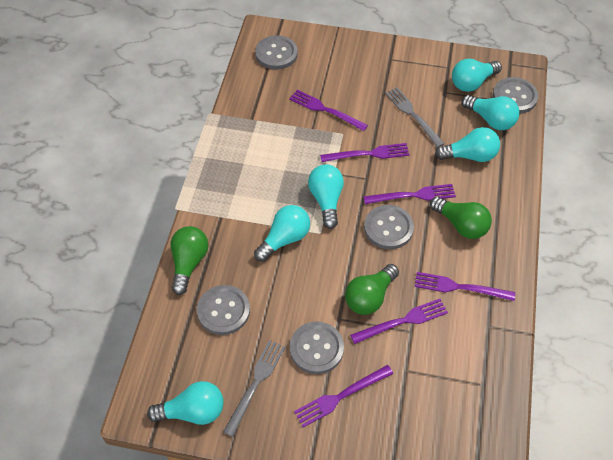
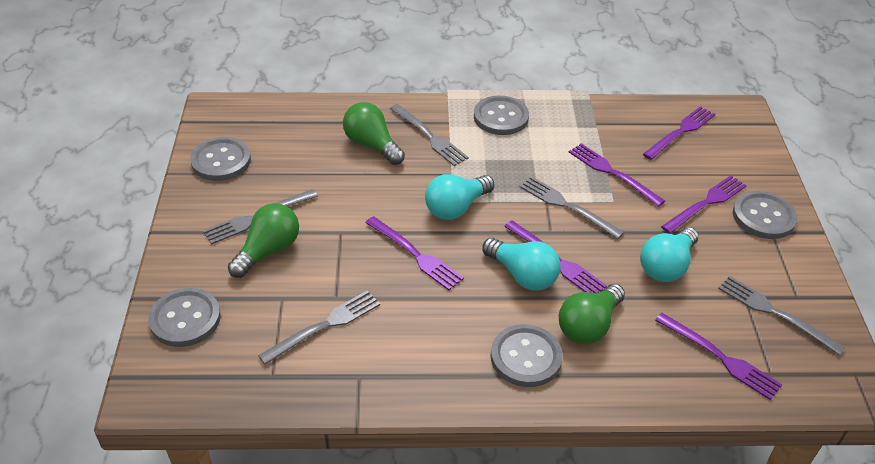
grey fork: [223,340,285,437] [385,87,445,148] = 2 -> [203,189,318,245] [258,290,380,365] [390,104,469,166] [520,176,624,239] [718,276,845,355] = 5
turquoise light bulb: [147,381,224,425] [254,205,310,262] [308,165,344,229] [435,127,500,162] [452,59,502,92] [462,95,520,130] = 6 -> [425,174,495,220] [482,238,560,291] [640,227,699,282] = 3

